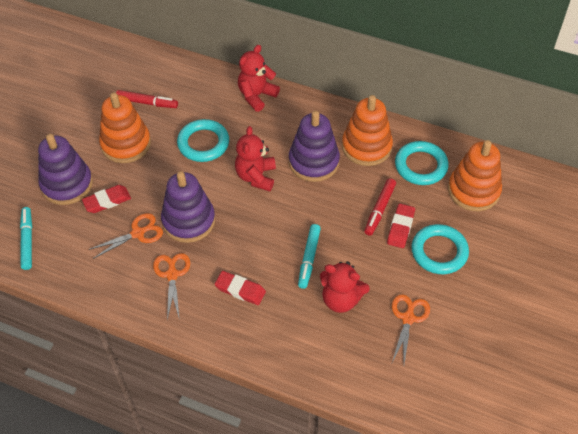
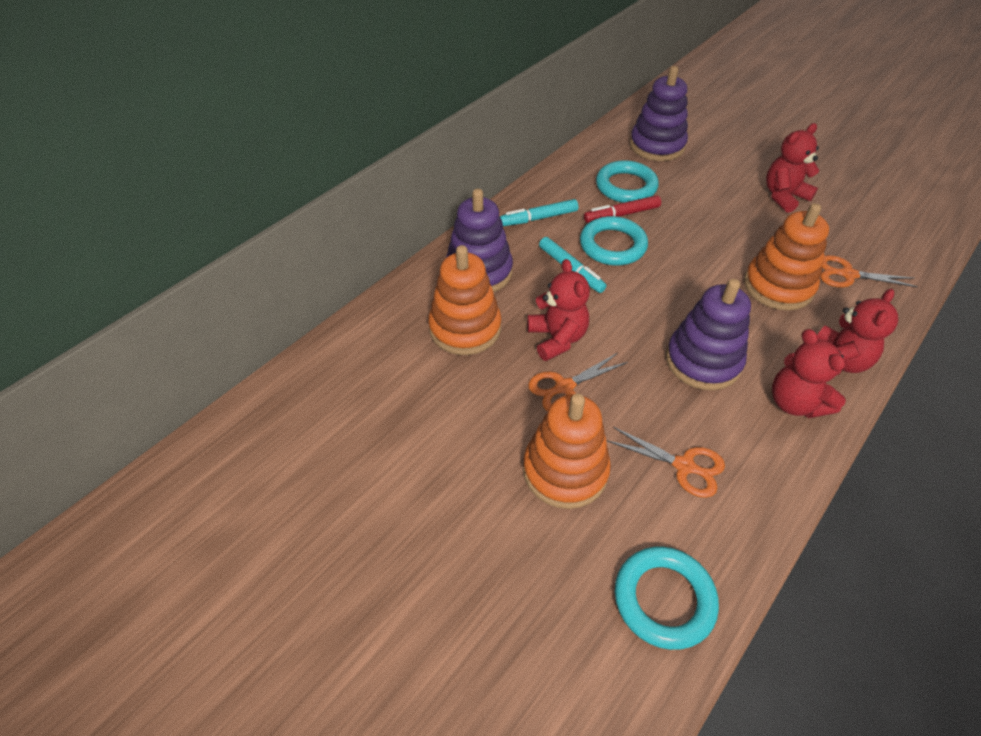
red eraser: [82,185,131,213] [215,271,266,305] [387,204,415,248] = 3 -> none = 0
red marker: [116,90,178,108] [364,178,396,236] = 2 -> [584,195,661,223] = 1
red teddy bear: [235,126,276,191] [238,45,280,112] [320,261,370,313] = 3 -> [527,259,590,361] [766,123,820,213] [772,329,846,418] [817,289,898,375] = 4

